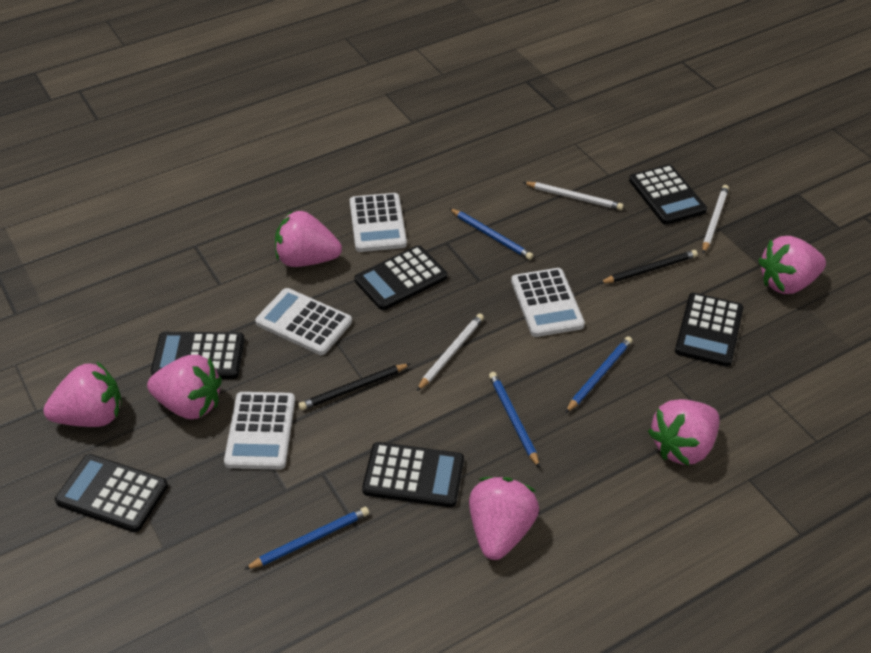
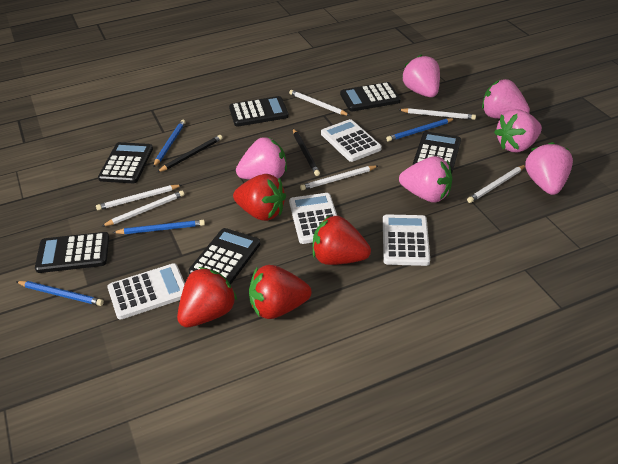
red strawberry: none = 0 -> [177,267,237,327] [233,174,286,221] [249,265,312,319] [313,215,371,265] = 4
white pencil: [417,313,484,391] [523,182,624,210] [702,185,729,254] = 3 -> [96,185,182,210] [101,191,184,227] [289,90,350,116] [300,165,378,190] [399,108,476,120] [467,165,525,203] = 6

